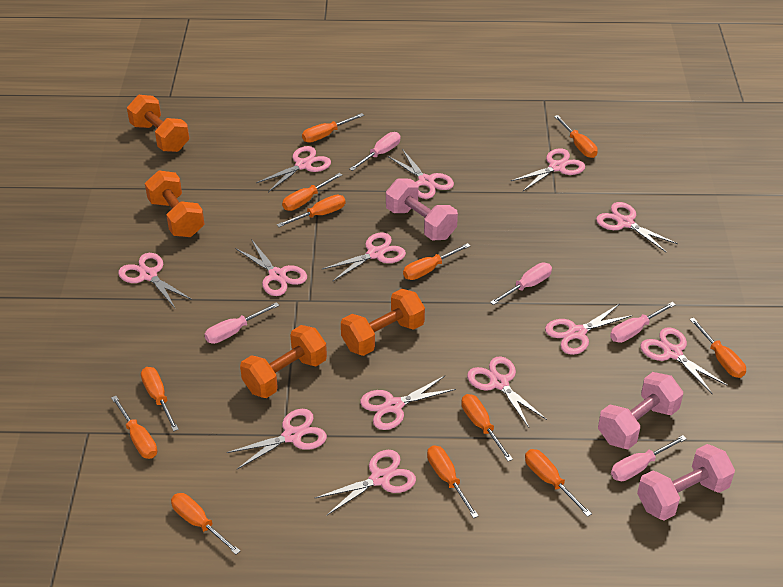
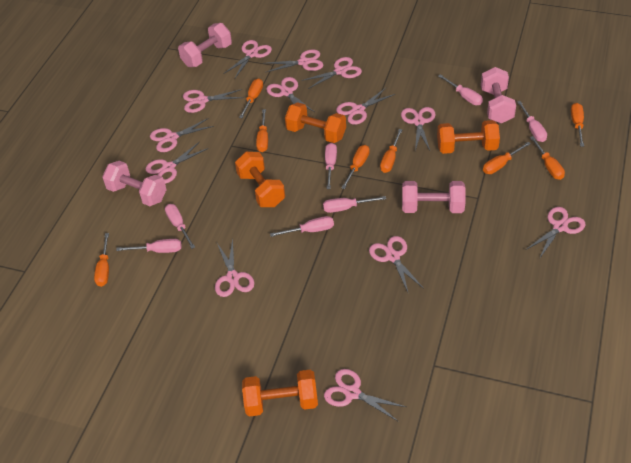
orange screwdriver: [111,396,157,459] [141,367,179,431] [171,493,240,555] [277,195,345,227] [282,173,342,211] [302,113,364,143] [403,243,470,280] [427,446,479,518] [461,394,513,461] [525,449,592,517] [554,115,598,158] [689,318,746,378] = 12 -> [94,233,109,287] [239,79,263,118] [256,109,268,152] [341,145,370,189] [380,129,403,173] [483,142,531,174] [530,136,565,180] [571,103,584,147] = 8
pink dumbbell: [386,178,458,241] [598,372,683,449] [637,444,735,521] = 3 -> [102,161,167,206] [178,23,232,67] [402,181,466,213] [481,67,516,123] = 4
pink screwdriver: [204,302,279,344] [349,132,401,171] [490,263,552,305] [610,302,676,343] [611,435,687,481] = 5 -> [116,239,182,253] [165,204,195,249] [270,216,334,237] [323,196,386,213] [325,143,337,189] [438,74,483,105] [517,101,547,142] = 7

